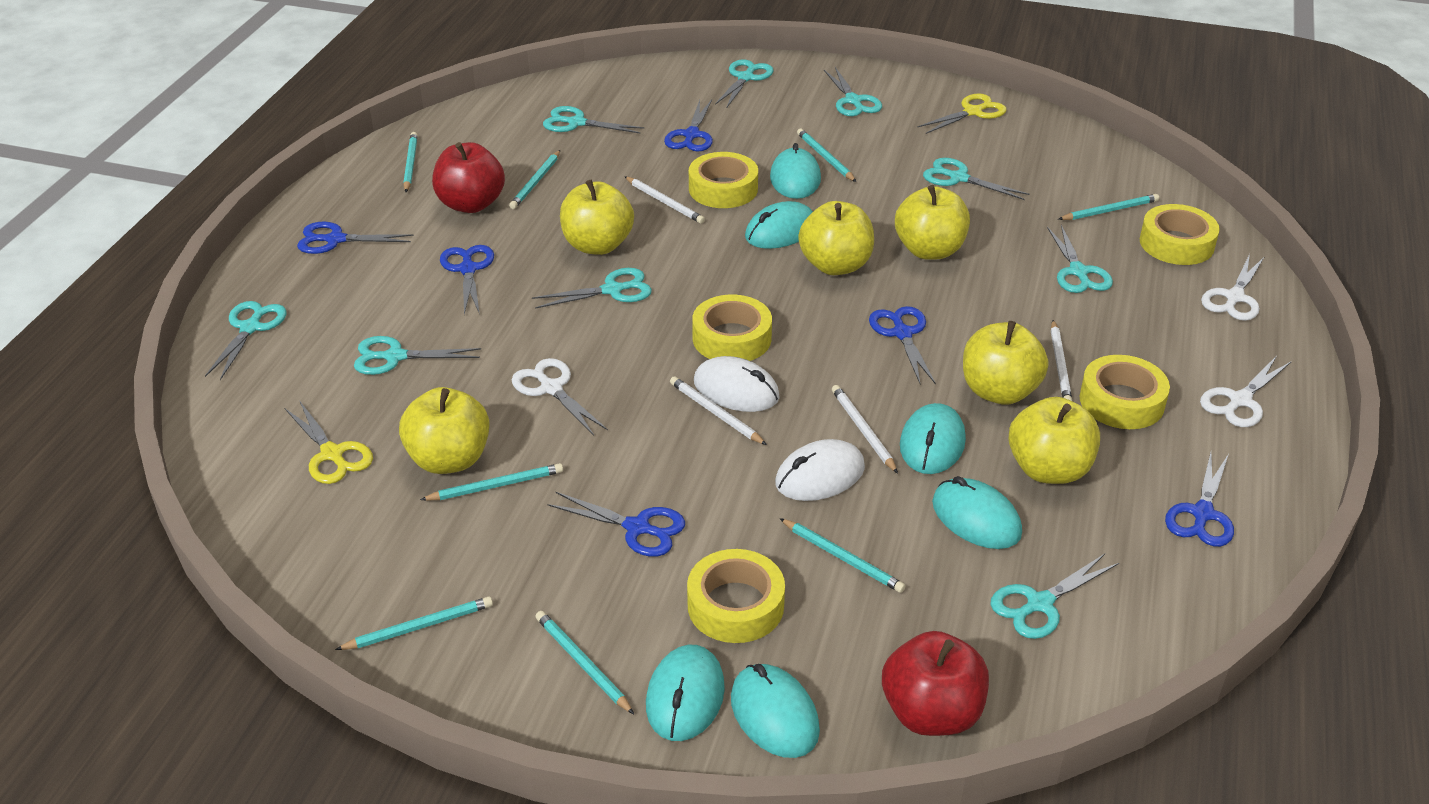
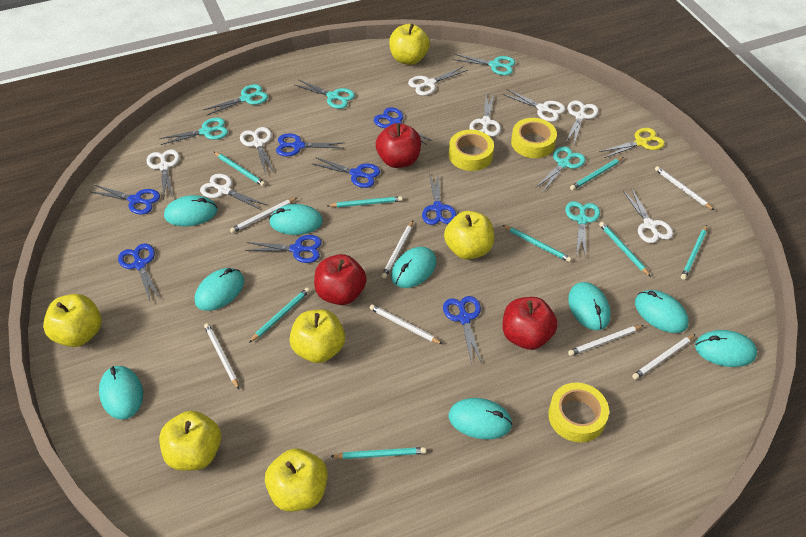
blue scissors: [297,222,414,254] [440,245,494,315] [547,492,685,557] [664,100,713,151] [869,306,936,385] [1165,453,1234,547] = 6 -> [92,185,160,215] [118,243,160,301] [245,235,322,263] [276,133,343,156] [311,157,380,188] [374,107,433,145] [422,173,457,225] [443,296,482,364] = 8
red apple: [432,142,505,213] [882,631,989,736] = 2 -> [314,254,367,305] [376,123,421,168] [502,297,558,350] = 3
turquoise mouse: [646,645,725,741] [731,664,820,758] [745,201,813,249] [770,143,821,199] [900,403,966,474] [932,476,1022,549] = 6 -> [99,366,143,420] [164,195,218,226] [195,268,244,311] [269,204,323,235] [391,247,436,288] [449,398,513,439] [568,282,611,330] [635,290,689,333] [695,330,757,367] = 9
turquoise scissors: [205,301,286,380] [354,336,481,375] [532,268,652,309] [543,106,644,134] [715,59,773,108] [824,67,882,116] [923,158,1030,200] [990,554,1119,639] [1047,225,1113,293] = 9 -> [159,118,228,145] [204,84,268,115] [295,80,355,109] [453,54,515,75] [535,146,585,192] [565,201,600,258] = 6
white mouse: [694,356,780,412] [775,439,865,501] = 2 -> none = 0
white pencil: [624,176,705,224] [670,376,767,445] [832,385,898,473] [1051,320,1072,401] = 4 -> [204,323,239,389] [230,197,298,233] [369,304,442,344] [381,221,413,278] [568,325,644,356] [632,334,696,380] [655,166,714,210] = 7
white scissors: [512,358,608,435] [1200,356,1292,427] [1201,254,1265,321] = 3 -> [146,149,180,200] [200,174,267,210] [240,127,274,175] [408,67,468,96] [469,94,501,137] [502,89,565,122] [566,101,598,144] [623,188,673,243] = 8
yellow scissors: [285,400,373,484] [918,93,1006,134] = 2 -> [600,128,665,158] = 1
yellow tape: [687,549,785,643] [689,152,758,208] [692,295,772,361] [1080,355,1170,429] [1140,204,1220,265] = 5 -> [449,130,494,171] [511,118,557,158] [548,383,609,442] = 3

